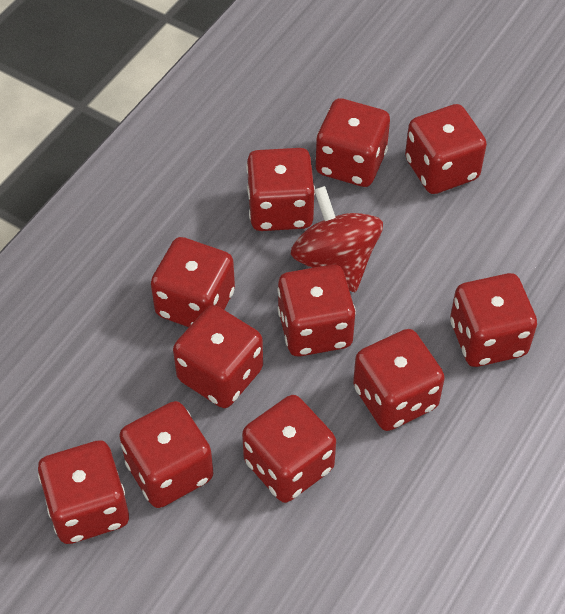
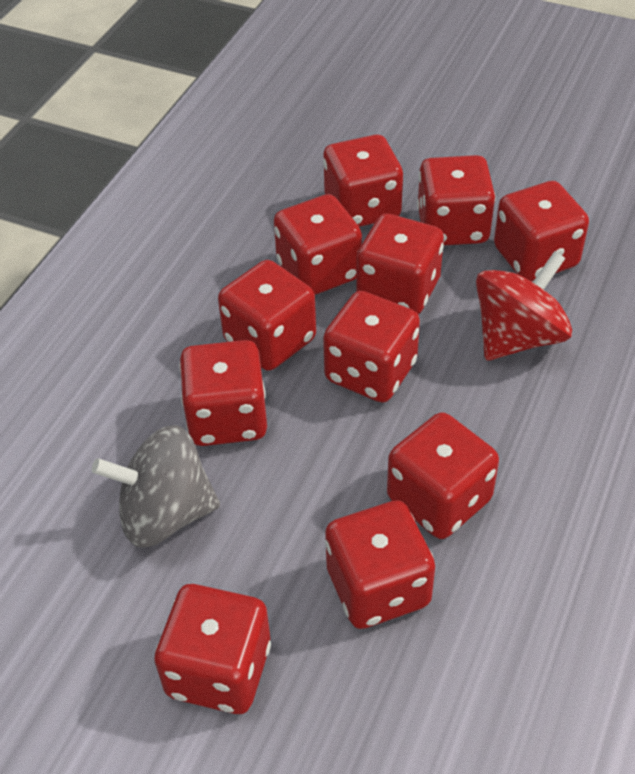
grey spinning top: none = 0 -> [92,425,220,548] = 1

